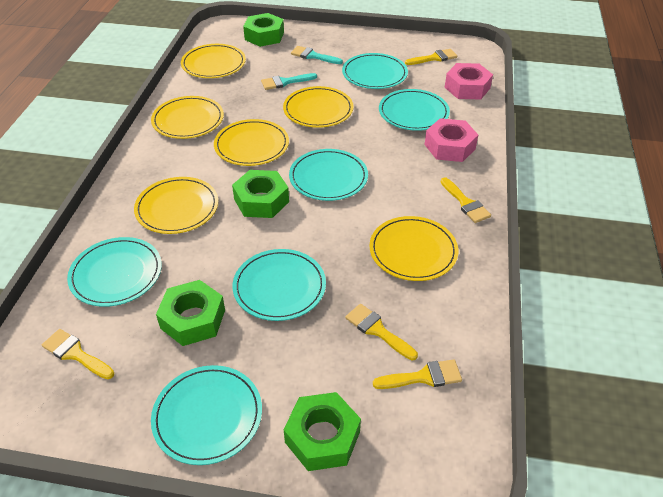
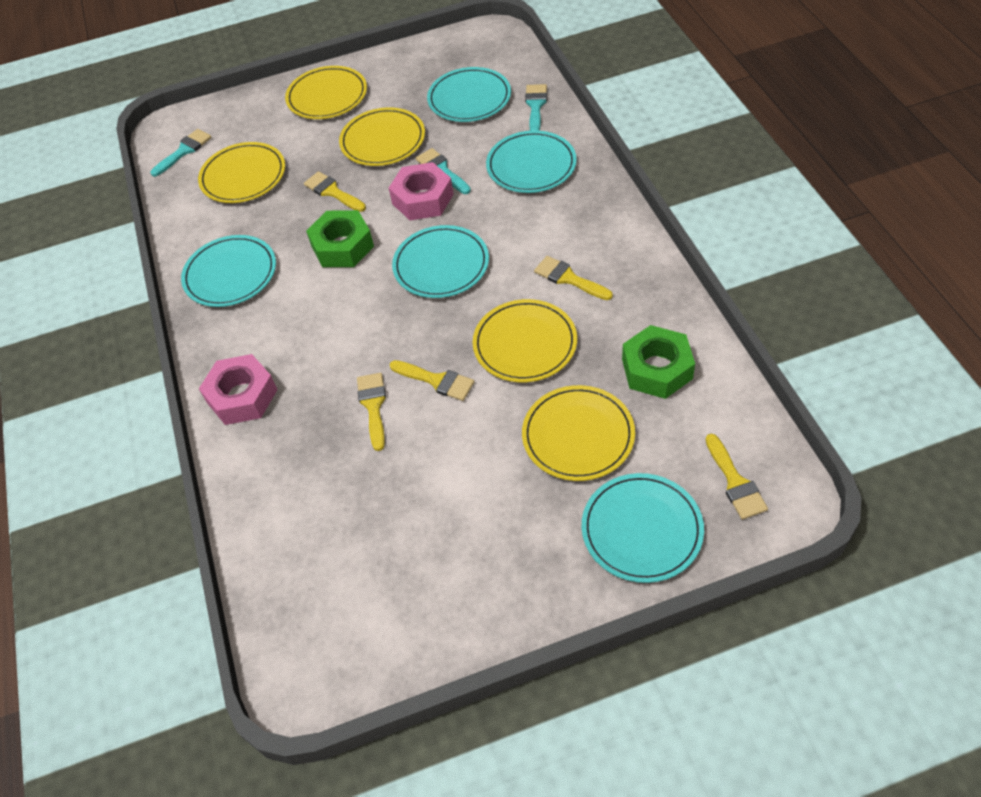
green nut: [156,280,225,346] [232,170,289,218] [243,13,284,47] [284,392,361,471] = 4 -> [306,210,374,267] [622,325,695,399] = 2
turquoise brush: [261,73,317,90] [291,46,343,64] = 2 -> [150,129,212,177] [416,148,471,194] [525,84,547,131] = 3
turquoise plate: [67,237,162,307] [151,365,262,465] [233,249,326,321] [289,149,368,201] [342,53,408,89] [379,89,450,131] = 6 -> [181,235,276,307] [392,225,489,298] [427,67,511,122] [486,130,577,193] [582,473,704,583] = 5
yellow plate: [134,177,218,234] [151,96,224,139] [181,44,246,78] [214,119,289,166] [283,86,354,128] [369,216,458,281] = 6 -> [198,142,285,203] [285,66,367,119] [339,107,425,166] [473,299,577,382] [522,385,635,481] = 5

